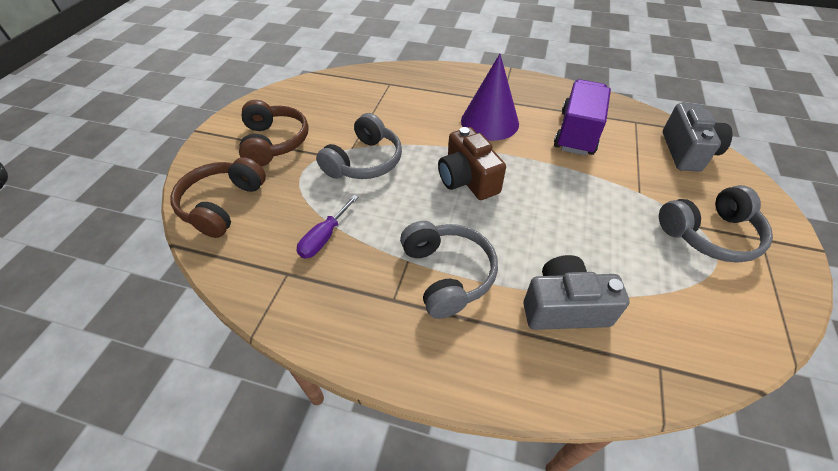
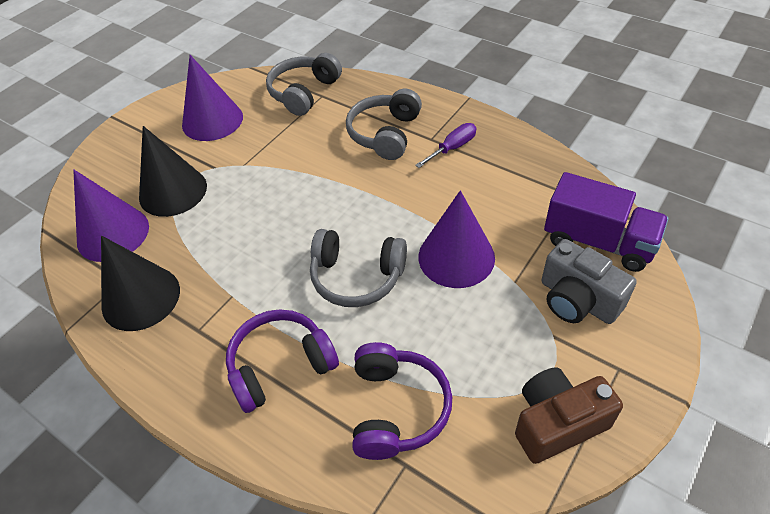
black cone: none = 0 -> [101,236,180,331] [139,126,207,217] = 2
brown headphones: [170,157,266,238] [239,100,309,167] = 2 -> none = 0
grey camera: [523,255,630,330] [663,103,733,172] = 2 -> [541,239,637,324] = 1
purple cone: [461,54,519,141] = 1 -> [73,170,149,262] [182,55,243,141] [418,190,495,288] = 3
purple headphones: none = 0 -> [226,309,339,413] [352,342,452,460] = 2

